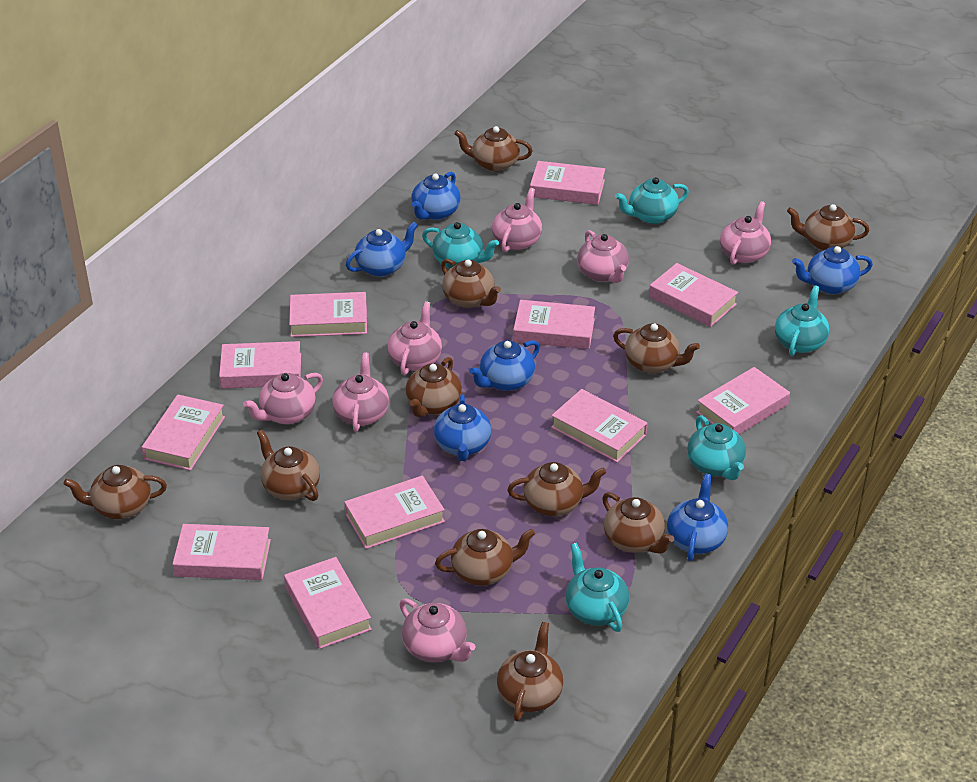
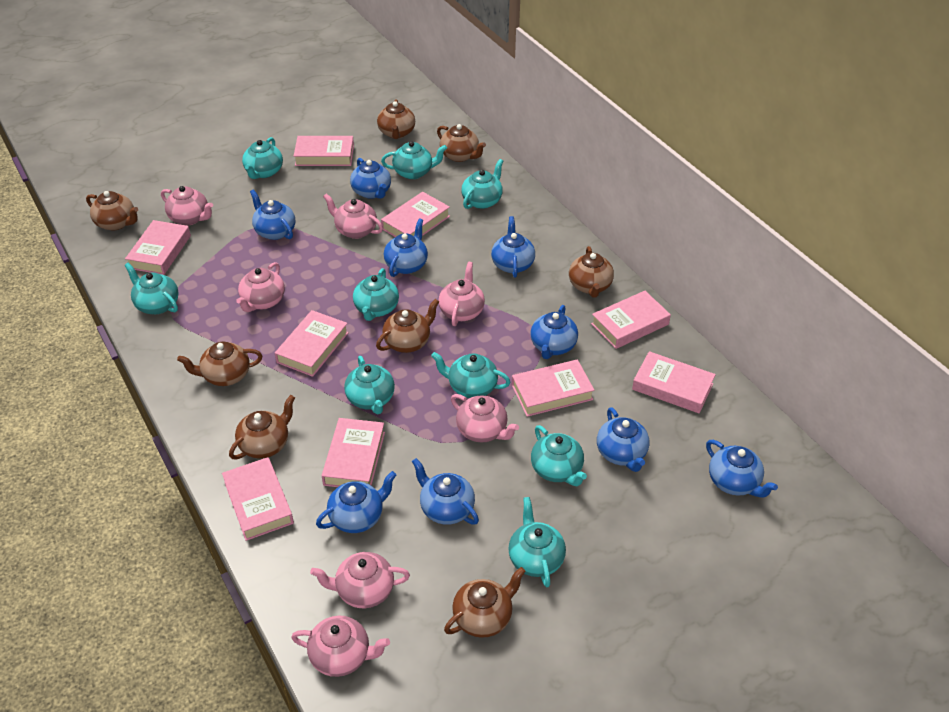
blue teapot: [346,222,418,277] [411,172,461,220] [434,394,491,461] [469,340,540,391] [667,473,728,561] [792,246,873,295] = 6 -> [250,189,295,240] [316,471,396,533] [350,158,391,199] [384,218,428,277] [412,458,479,525] [491,216,535,278] [530,305,578,359] [597,407,650,472] [706,440,778,498] = 9
brown teapot: [64,465,167,519] [257,430,320,501] [406,357,462,417] [435,528,535,586] [441,259,501,308] [454,126,533,172] [497,622,563,721] [507,462,607,516] [602,492,674,554] [613,323,700,373] [787,204,869,251] = 11 -> [86,191,138,230] [177,342,262,386] [229,395,295,459] [376,299,439,353] [377,99,415,139] [437,124,486,162] [444,567,526,638] [569,246,614,298] = 8
pink book: [141,394,225,471] [173,524,271,580] [219,341,301,389] [284,557,372,649] [289,292,367,337] [344,476,445,549] [513,300,595,349] [530,161,605,205] [551,389,647,462] [649,263,738,327] [696,367,790,435] = 11 -> [125,220,191,275] [222,457,294,541] [275,310,349,377] [294,136,354,166] [322,418,385,487] [381,192,450,237] [512,359,594,417] [591,291,671,349] [632,351,716,413] = 9
turquoise teapot: [422,222,499,268] [565,543,629,632] [615,177,689,224] [687,415,746,480] [775,285,829,356] = 5 -> [124,263,179,314] [242,137,283,179] [344,356,395,414] [353,268,399,321] [381,141,447,179] [431,352,510,398] [461,159,503,209] [508,497,566,587] [531,425,587,486] = 9

